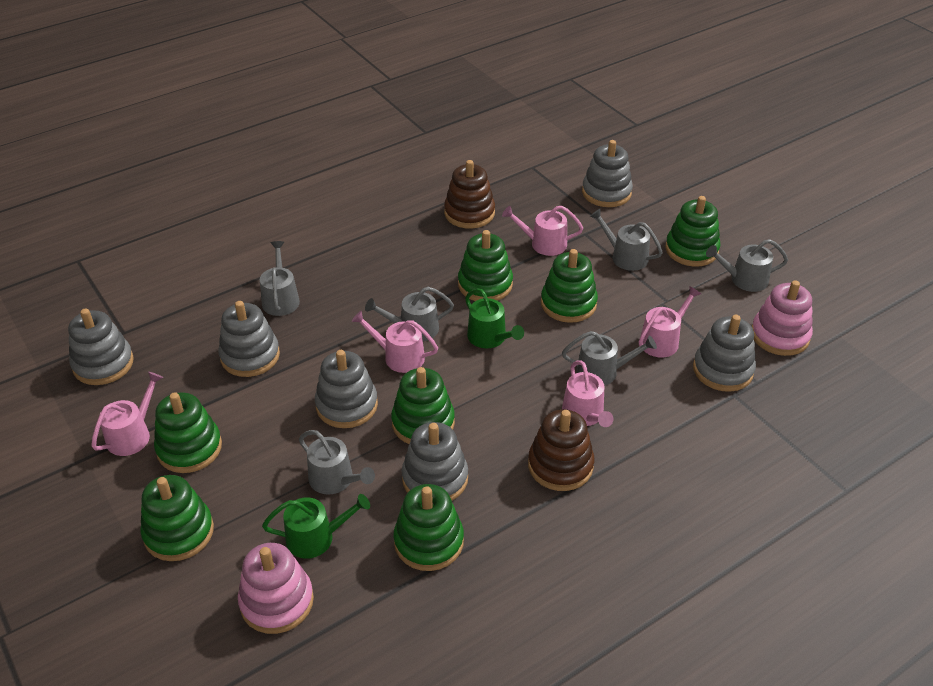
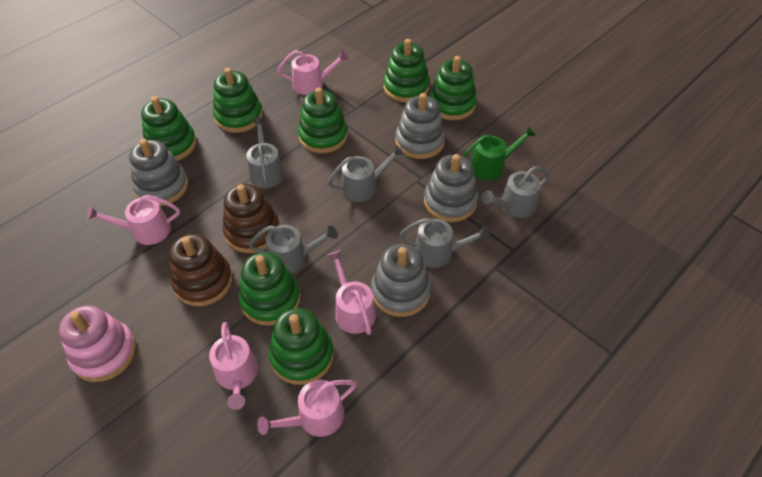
green watering can: [262,494,370,559] [465,288,524,348] = 2 -> [463,126,536,180] = 1
grey stacking toy: [68,309,134,385] [218,301,280,377] [315,350,378,428] [402,422,468,501] [582,140,633,207] [693,315,756,392] = 6 -> [129,139,188,206] [371,244,431,317] [395,93,445,159] [424,154,478,222] = 4
grey watering can: [260,241,300,316] [299,430,375,495] [365,287,454,342] [562,331,657,386] [590,209,663,271] [706,239,788,292] = 6 -> [246,118,284,188] [248,225,338,273] [327,145,404,202] [400,218,490,268] [481,166,549,218] = 5
pink stacking toy: [238,543,314,634] [752,280,813,356] = 2 -> [59,306,136,382] = 1

